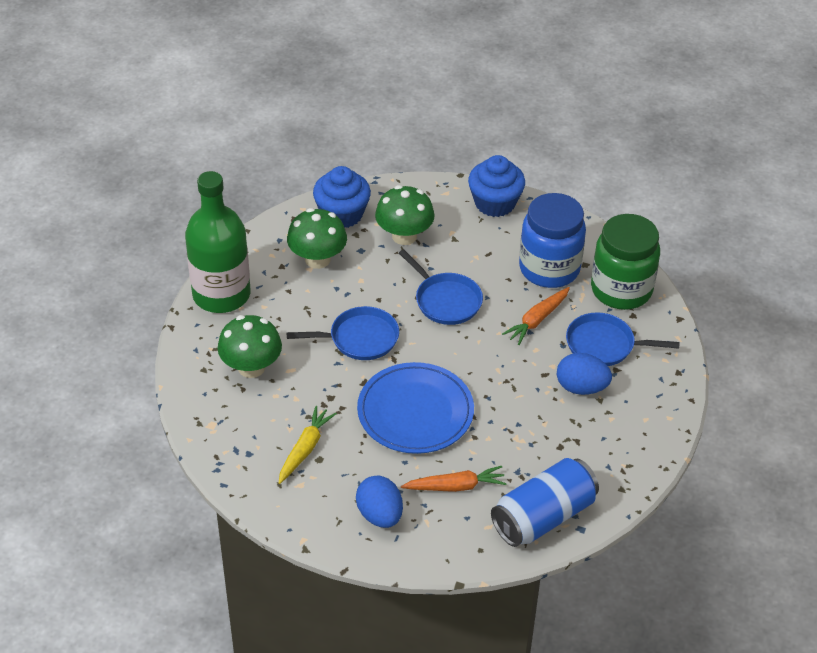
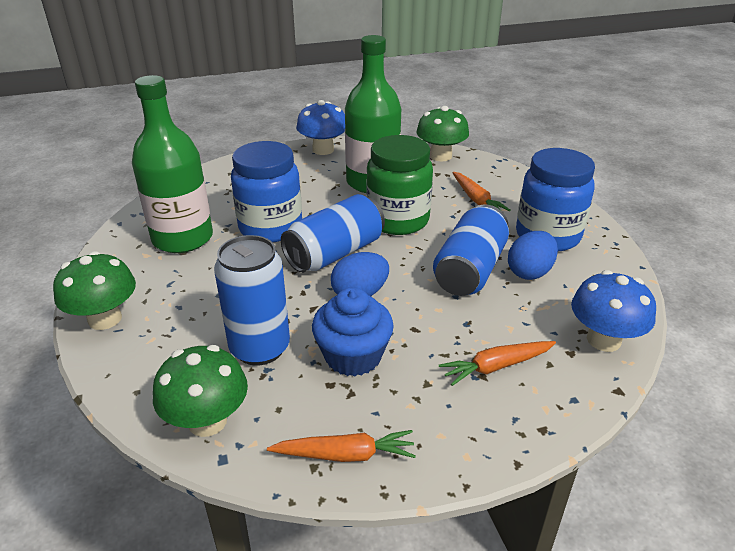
blue can: [491,458,599,547] = 1 -> [214,235,290,366] [281,194,385,273] [433,205,509,296] = 3
blue cupcake: [313,166,371,228] [468,155,525,217] = 2 -> [312,287,394,377] = 1
blue jar: [519,193,586,288] = 1 -> [231,141,302,242] [516,148,595,251] = 2
blue mushroom: none = 0 -> [296,100,345,155] [571,270,656,352] = 2
blue pan: [287,306,399,360] [399,250,483,325] [566,312,680,366] = 3 -> none = 0
blue plate: [357,362,474,454] = 1 -> none = 0
green bottle: [185,171,250,313] = 1 -> [132,75,213,253] [345,35,401,193] = 2
orange carrot: [401,466,507,492] [502,287,570,345] = 2 -> [267,430,416,462] [439,341,556,386] [452,172,511,211] = 3
yellow carrot: [279,406,337,484] = 1 -> none = 0

